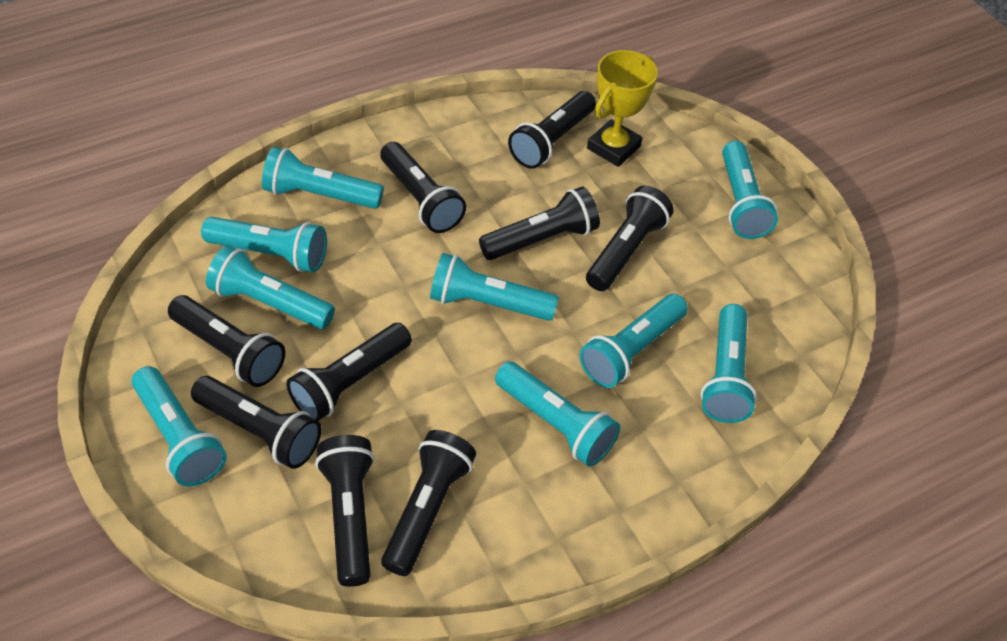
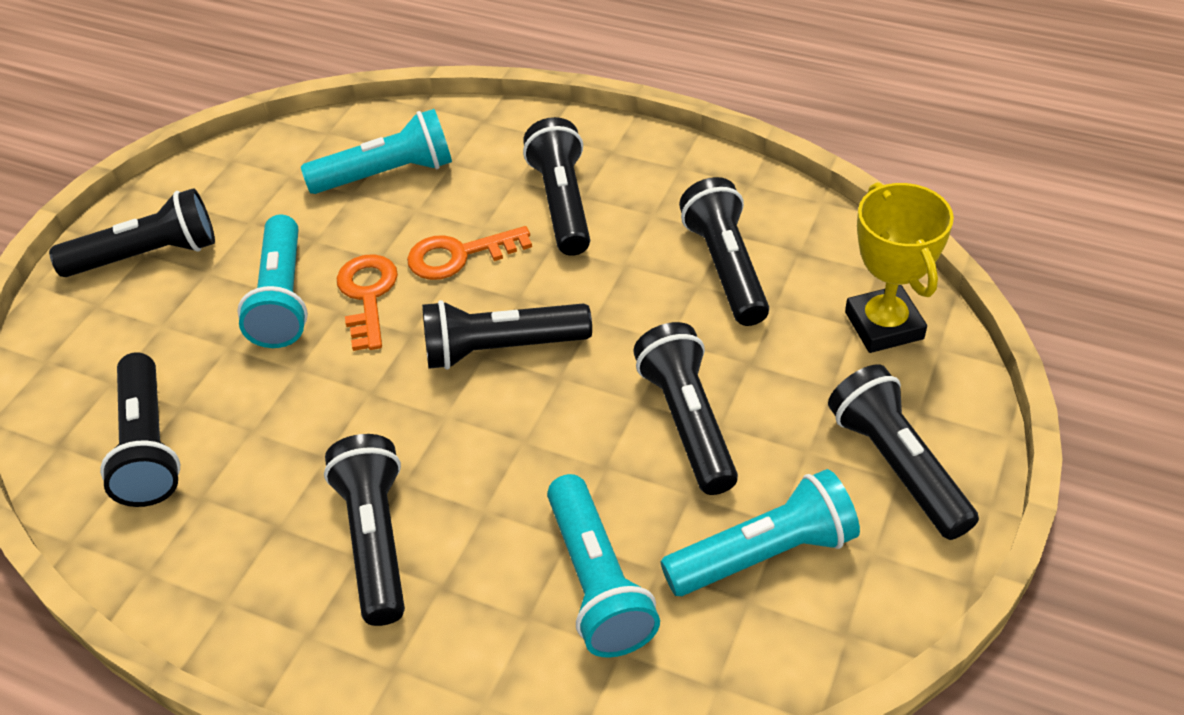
black flashlight: [168,295,285,387] [191,376,321,469] [286,323,412,421] [315,435,375,587] [380,142,466,233] [382,430,476,576] [479,187,600,260] [508,91,596,169] [586,186,674,291] = 9 -> [49,188,215,277] [100,353,180,507] [324,434,405,626] [422,300,592,370] [523,117,590,256] [633,322,738,495] [679,177,769,326] [828,365,979,540] = 8
orange key: none = 0 -> [337,254,398,351] [407,226,532,280] = 2
turquoise flashlight: [131,366,227,487] [201,217,327,273] [206,245,335,329] [262,147,384,209] [430,253,559,321] [495,361,620,467] [579,294,688,388] [701,304,757,423] [722,141,778,239] = 9 -> [237,214,308,348] [301,109,452,194] [547,474,660,658] [661,469,860,596] = 4

